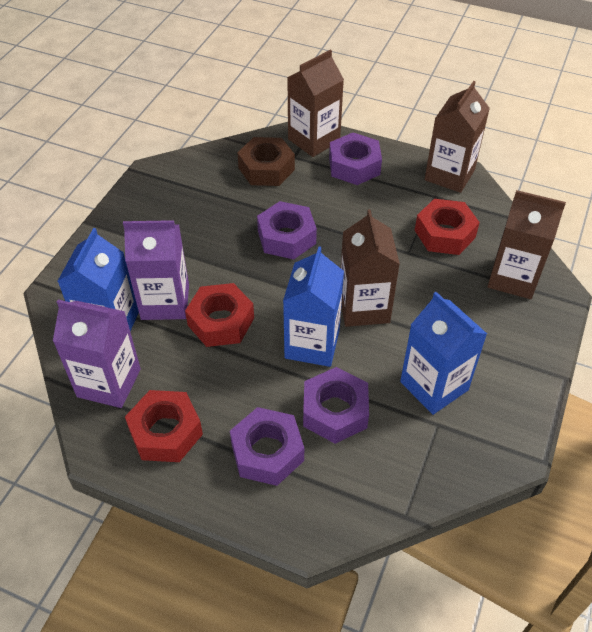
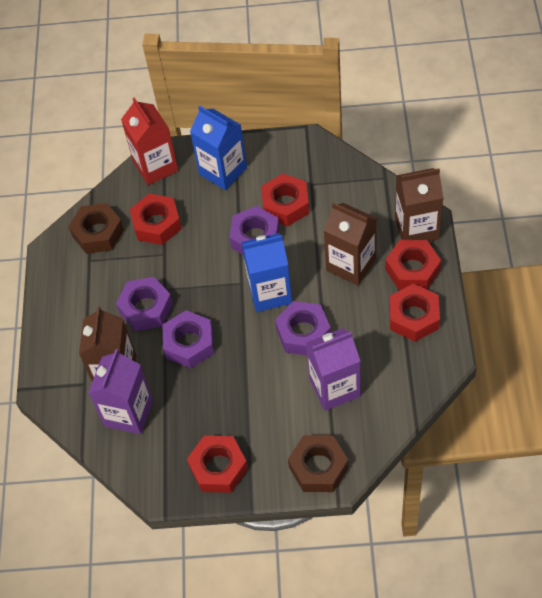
blue carton: [58,228,139,331] [283,246,344,367] [400,292,487,415] = 3 -> [190,105,247,190] [241,233,292,312] = 2
brown carton: [287,50,344,157] [341,209,400,327] [425,81,490,193] [488,190,566,299] = 4 -> [79,306,136,381] [324,203,377,286] [395,168,444,242] = 3
brown nut: [237,137,295,186] = 1 -> [69,203,124,254] [288,435,349,492] = 2
red carton: none = 0 -> [121,98,178,185] = 1
red nut: [125,390,203,462] [185,283,254,347] [415,199,480,255] = 3 -> [130,194,182,245] [187,436,248,493] [261,174,309,226] [385,240,441,290] [389,283,440,342] = 5

